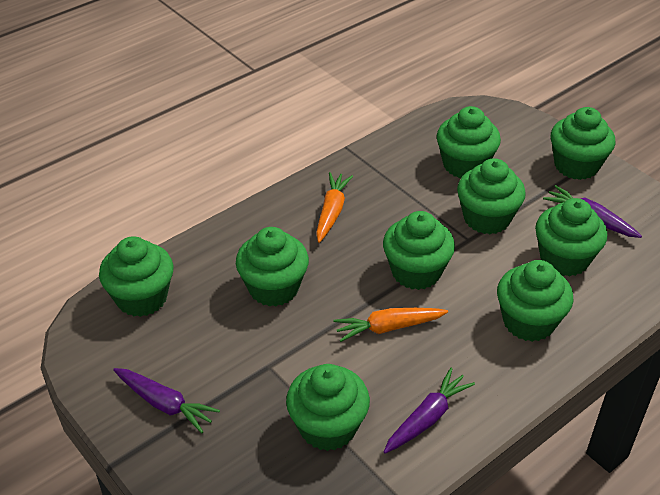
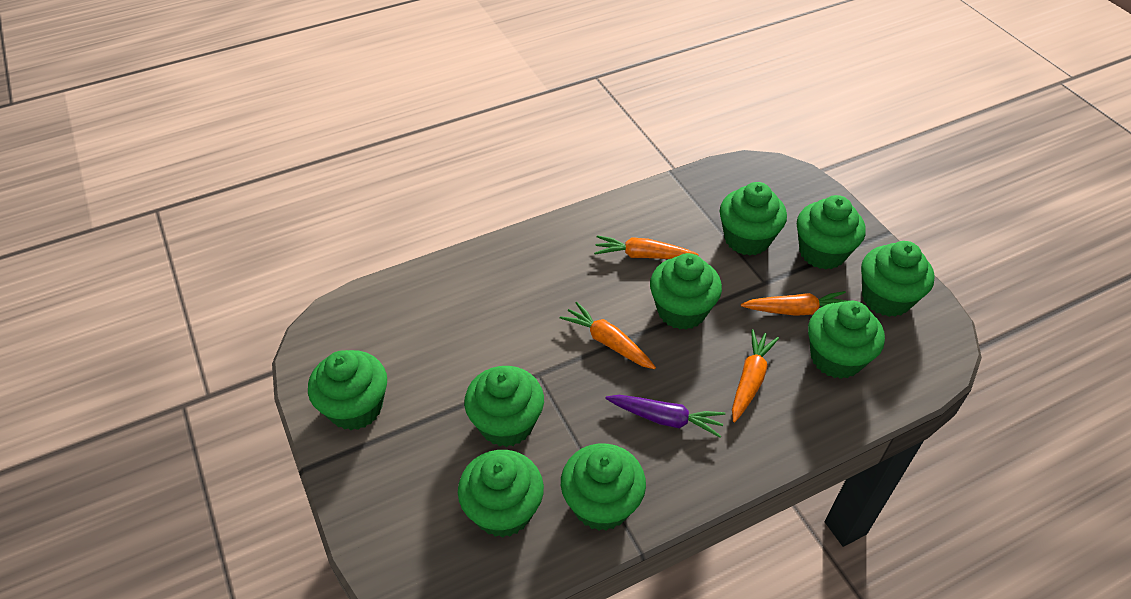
orange carrot: [316,172,353,243] [333,308,448,342] = 2 -> [560,302,656,369] [594,235,699,259] [732,329,779,422] [741,291,848,316] = 4
purple carrot: [113,368,220,433] [384,368,475,454] [543,185,642,238] = 3 -> [605,395,725,438] = 1

